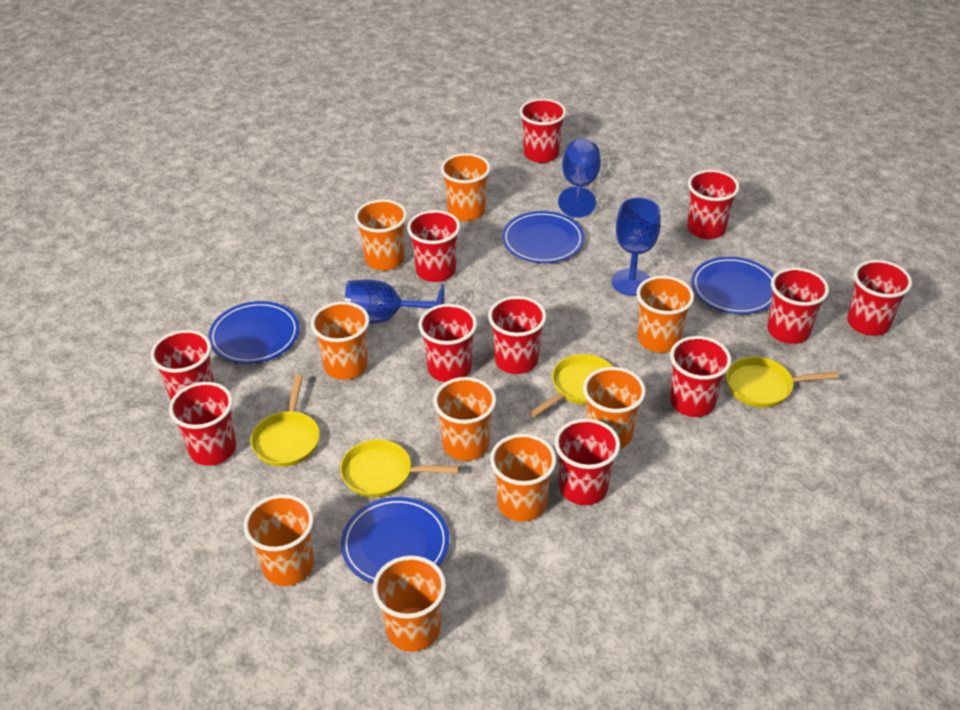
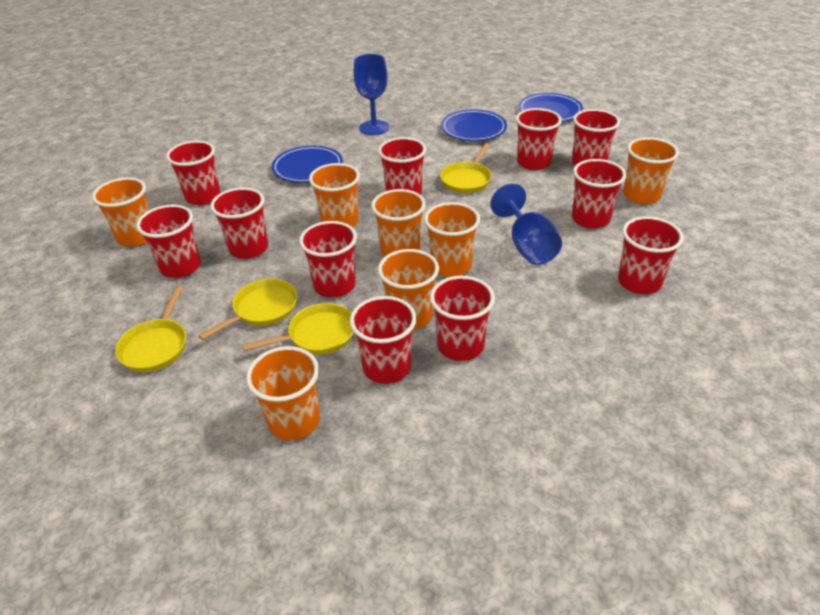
blue goblet: [345,279,444,324] [558,139,601,218] [612,197,661,296] = 3 -> [354,54,389,135] [490,183,562,265] = 2
blue plate: [208,301,300,364] [341,497,449,584] [502,211,585,263] [691,257,774,314] = 4 -> [272,146,343,183] [441,109,507,141] [519,93,583,122] = 3
orange cup: [244,494,314,586] [311,301,369,380] [355,199,407,271] [373,555,446,652] [433,377,496,461] [441,153,491,221] [490,434,557,521] [583,367,646,449] [636,276,694,353] = 9 -> [92,177,149,247] [246,346,320,441] [309,163,360,227] [371,189,426,257] [378,249,439,330] [424,202,480,277] [623,137,679,204] = 7

